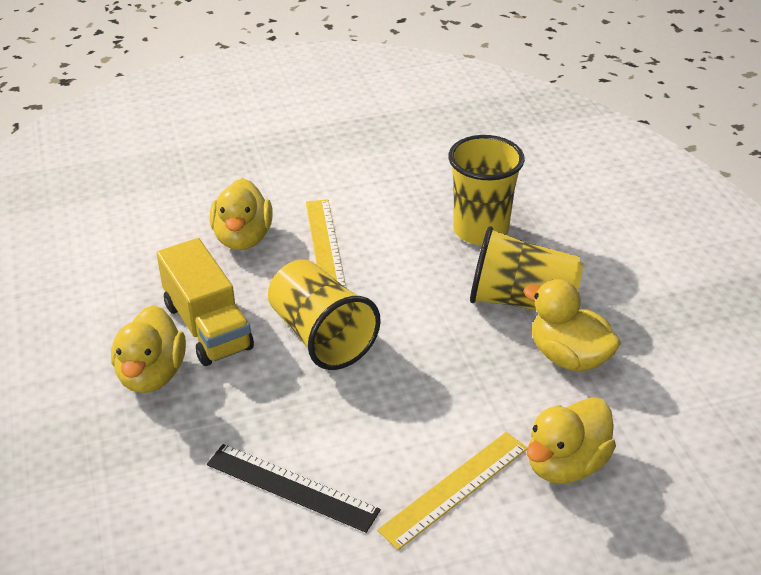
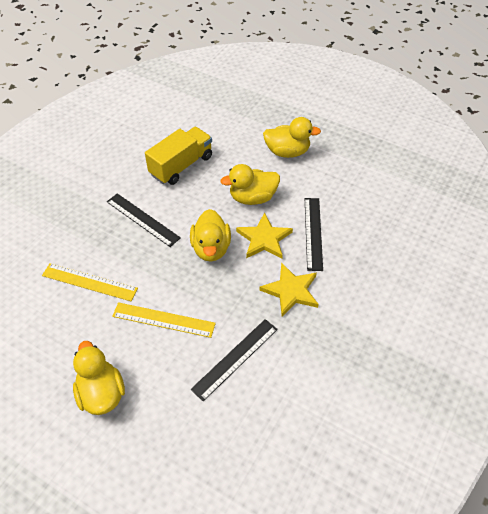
black ruler: [207,444,381,533] = 1 -> [107,193,181,247] [191,319,278,401] [305,198,323,271] = 3
yellow cup: [268,259,381,370] [448,135,525,245] [470,226,584,310] = 3 -> none = 0
yellow star: none = 0 -> [236,213,293,259] [259,263,319,316] = 2

